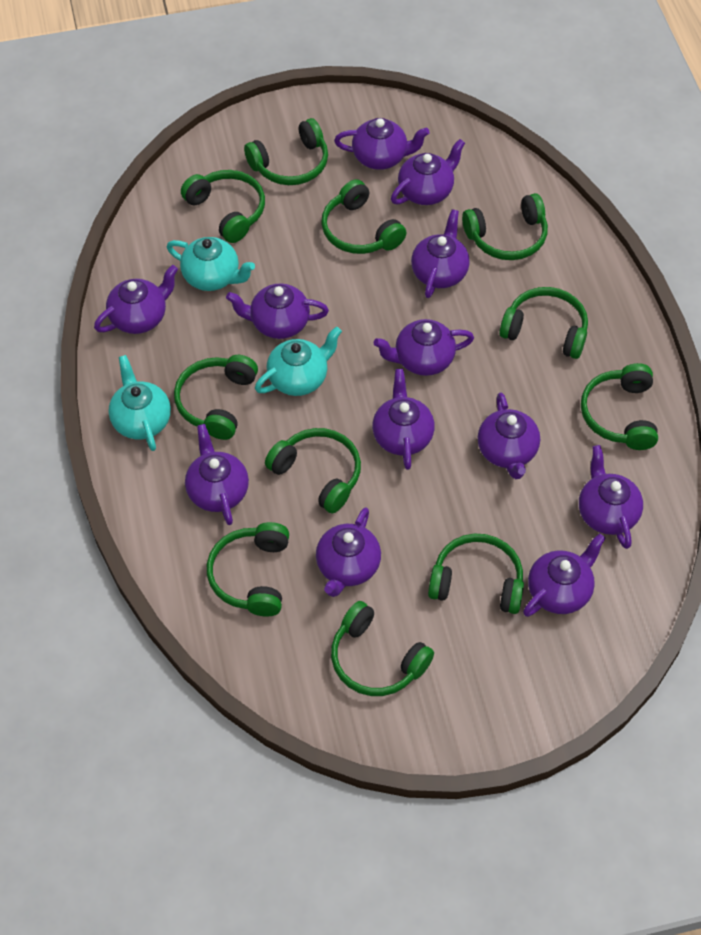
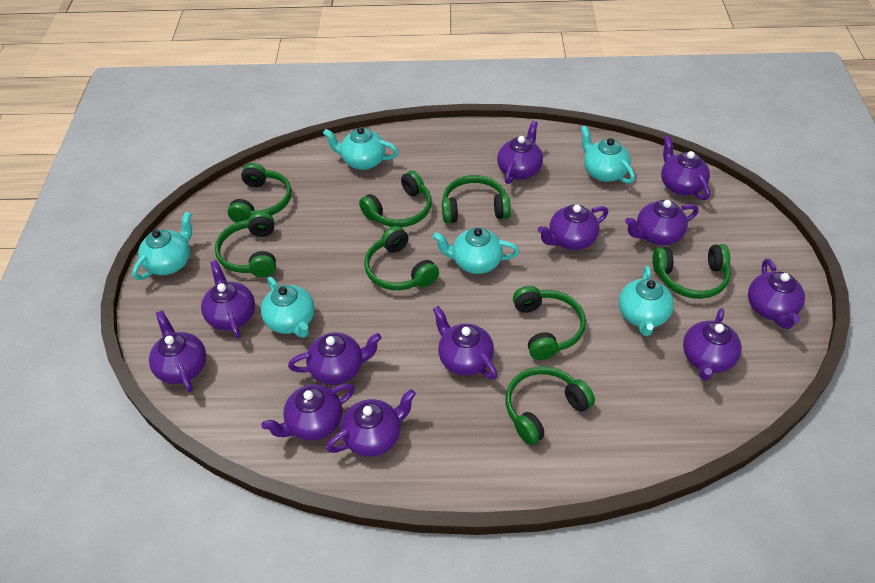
green headphones: [174,355,258,440] [181,170,265,243] [207,522,289,617] [244,118,328,185] [265,428,361,513] [321,179,406,254] [331,601,434,696] [428,534,524,614] [462,193,548,260] [499,287,588,359] [581,363,658,450] = 11 -> [215,212,276,277] [228,163,292,223] [359,171,432,227] [364,226,439,290] [442,175,511,223] [506,366,595,445] [513,286,586,360] [652,244,731,299] = 8
turquoise teapot: [108,355,171,451] [167,237,255,291] [255,327,342,396] = 3 -> [132,212,192,280] [261,277,315,338] [323,127,399,170] [433,227,519,274] [580,125,635,184] [619,266,674,336] = 6

